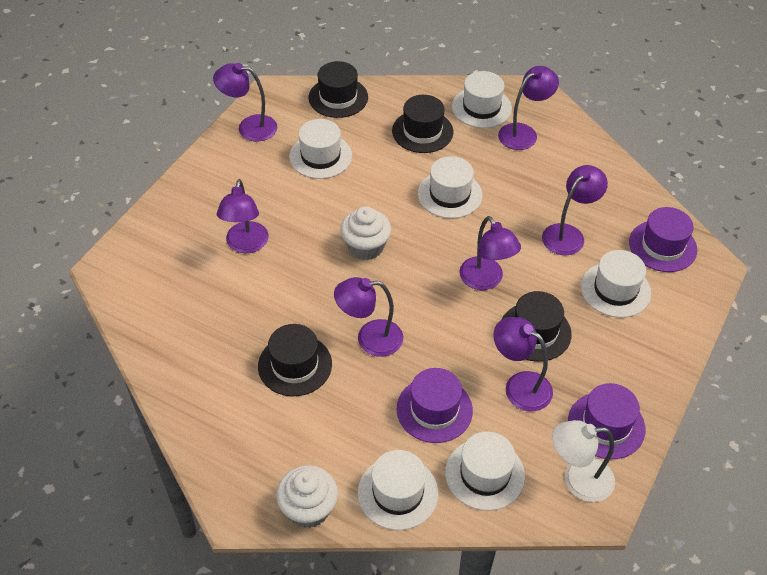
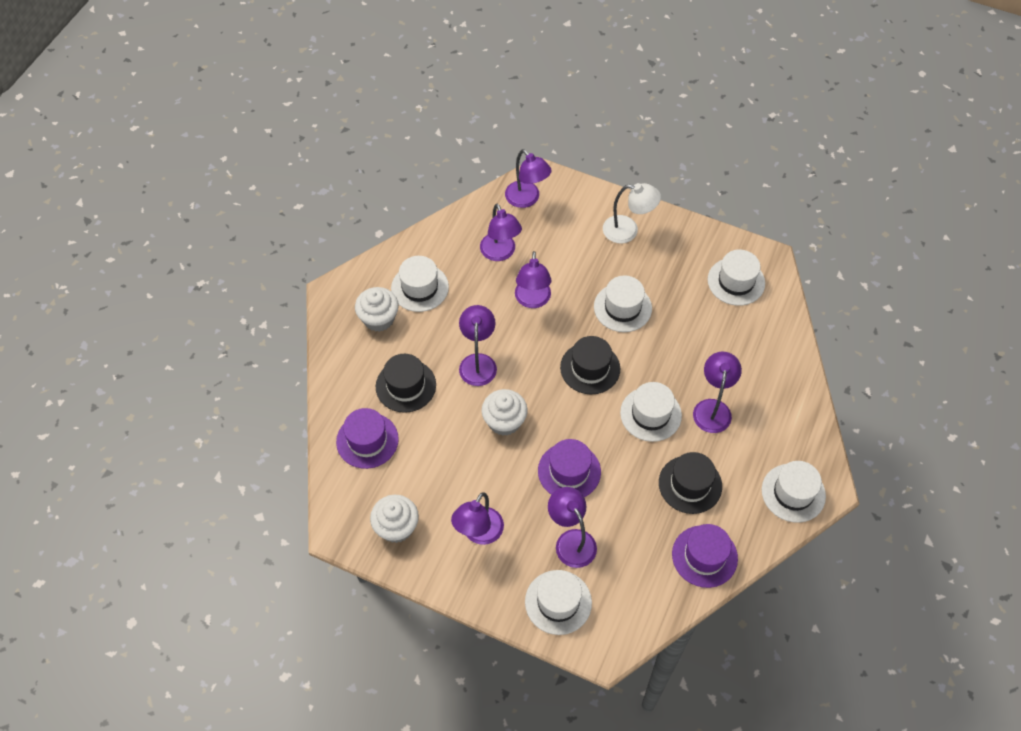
black hat: [258,324,332,396] [309,61,368,118] [392,95,454,153] [501,291,572,362] = 4 -> [376,354,436,413] [560,336,620,394] [659,452,722,514] = 3
white cupcake: [276,465,338,528] [341,207,391,260] = 2 -> [355,287,399,332] [370,495,419,543] [481,389,528,436] = 3

